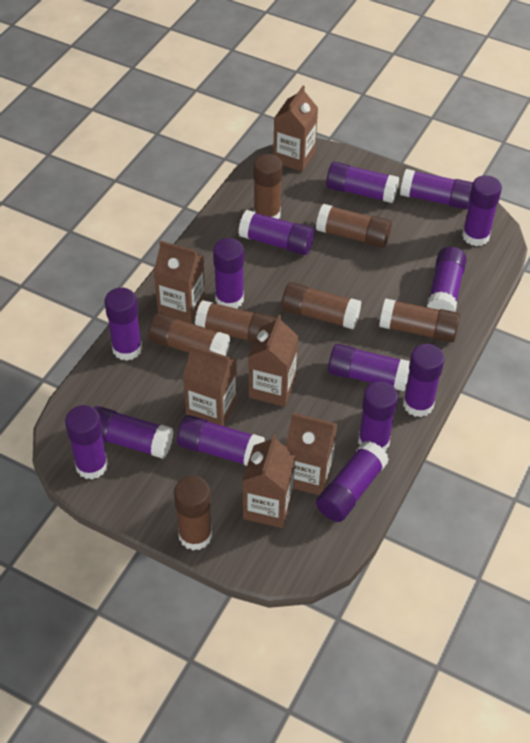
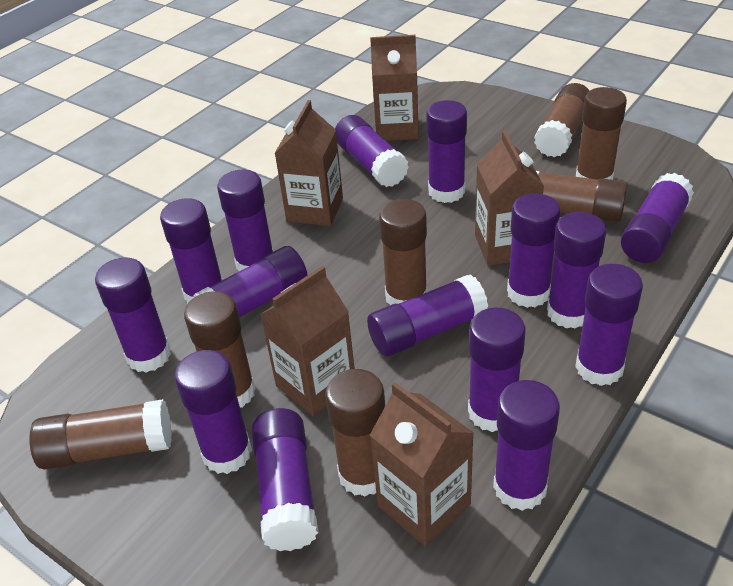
brown carton: [154,241,205,324] [183,345,237,426] [242,434,295,528] [248,315,298,407] [273,86,318,172] [285,413,337,495] = 6 -> [260,266,355,416] [275,100,343,226] [370,35,419,141] [370,382,474,547] [475,131,544,266] = 5
purple glue stick: [65,405,108,479] [94,406,173,459] [104,288,142,361] [177,415,265,466] [213,238,244,309] [238,210,314,255] [316,441,389,522] [326,162,399,203] [328,344,410,391] [358,381,398,451] [400,169,472,209] [403,344,445,417] [427,247,467,312] [462,175,502,246] = 14 -> [95,257,171,373] [160,198,223,304] [174,350,252,474] [193,246,308,317] [217,170,274,271] [252,408,318,551] [335,115,409,187] [367,274,488,356] [426,100,467,203] [468,308,525,432] [493,380,560,511] [507,193,561,308] [547,212,606,329] [575,264,643,386] [621,173,694,263] = 15

